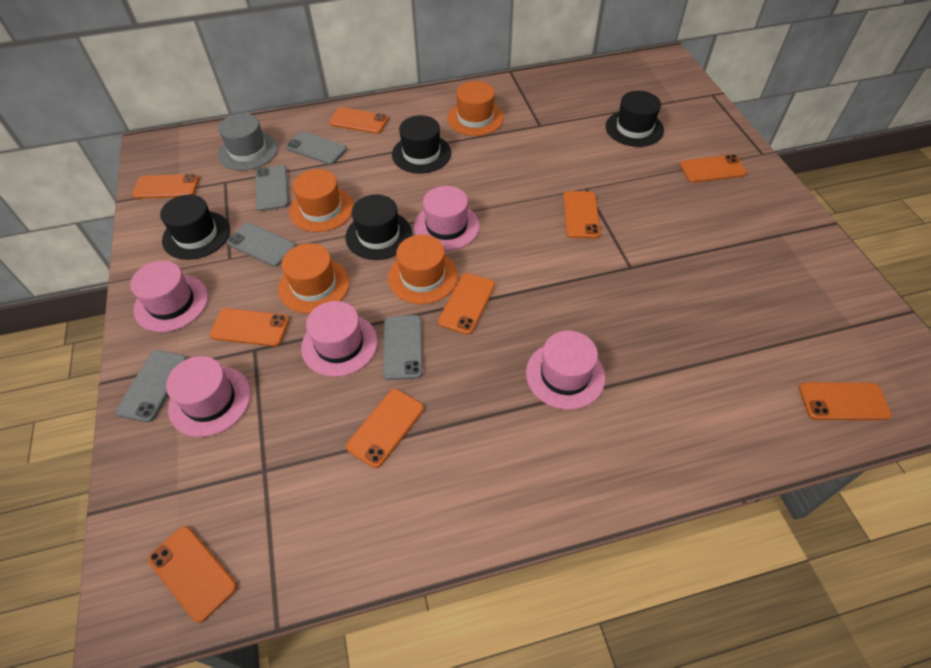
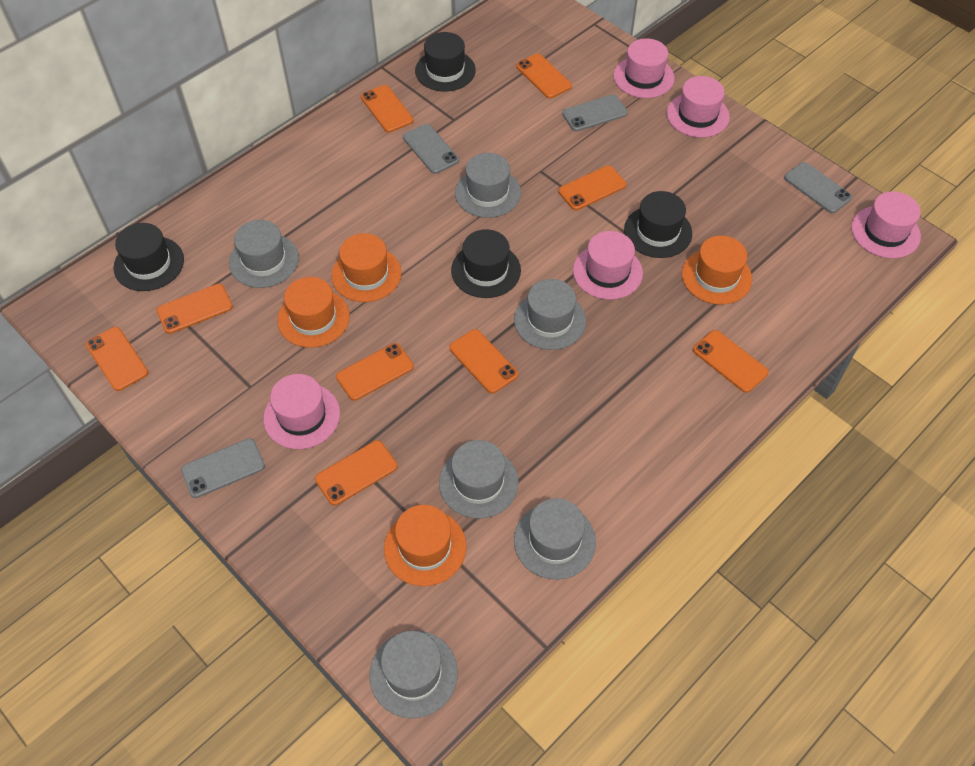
grey hat: [218,113,278,171] = 1 -> [229,220,299,288] [369,630,458,718] [439,440,518,519] [455,153,521,218] [514,279,586,350] [514,498,596,580] = 6
grey phone: [116,350,187,422] [227,223,296,267] [255,165,289,211] [286,131,347,165] [383,315,423,380] = 5 -> [181,438,265,498] [403,124,459,174] [562,94,628,132] [784,162,852,213] = 4

